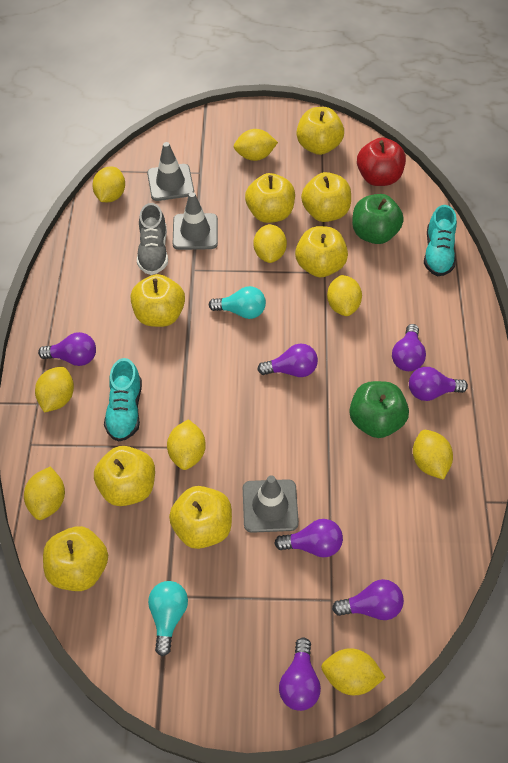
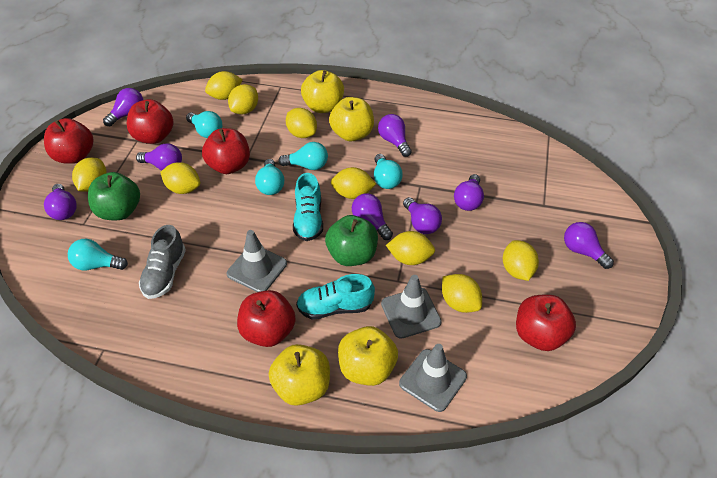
purple light bulb: [38,332,96,366] [257,343,318,377] [274,519,343,557] [279,638,321,711] [332,579,404,620] [392,324,426,371] [409,367,468,401] = 7 -> [44,184,77,220] [103,88,143,126] [136,143,182,171] [352,193,393,240] [378,114,412,157] [403,197,442,234] [454,174,484,211] [564,222,614,269] = 8
red apple: [357,137,406,186] = 1 -> [44,118,94,164] [127,99,173,144] [202,128,250,174] [237,290,296,347] [516,295,576,351] = 5
turquoise light bulb: [148,581,188,656] [209,286,266,319] = 2 -> [68,239,128,271] [186,111,222,138] [255,159,284,195] [278,142,328,170] [374,154,403,189] = 5
yellow apple: [43,526,108,591] [94,446,155,506] [131,274,185,327] [169,486,232,549] [245,173,295,223] [295,226,348,277] [297,107,344,155] [301,172,351,222] = 8 -> [269,344,330,406] [301,70,344,113] [329,97,374,141] [338,326,398,386] = 4

